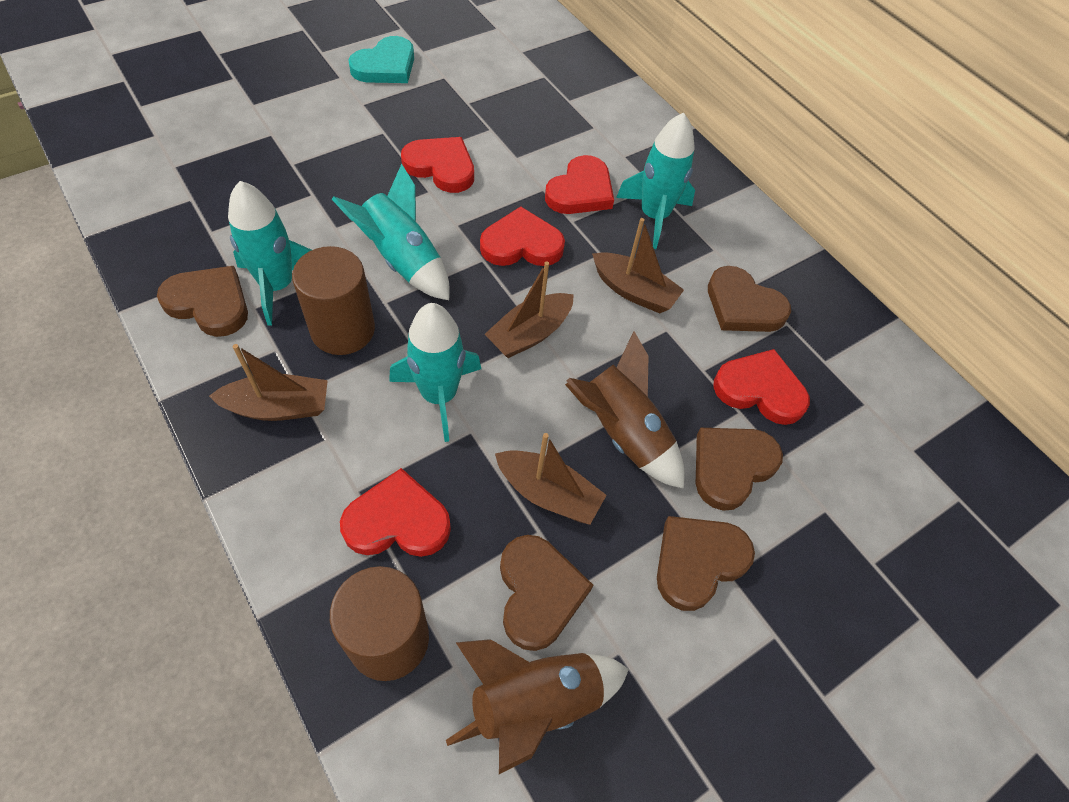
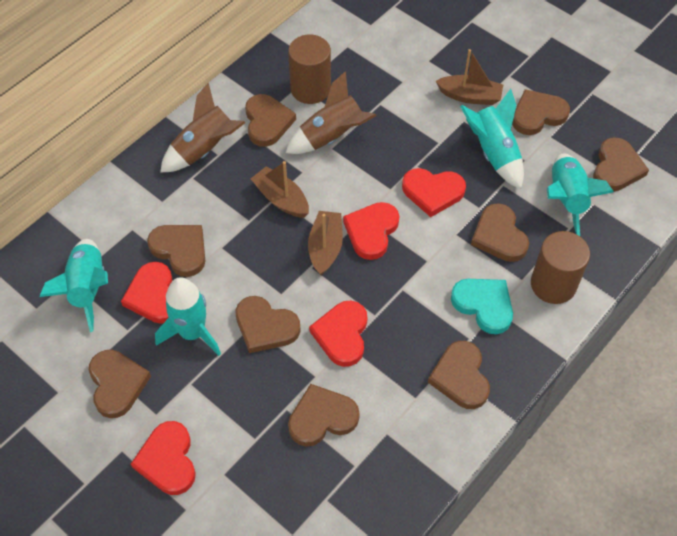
brown boat: [209,344,328,421] [485,261,574,358] [495,433,607,525] [592,218,684,313] = 4 -> [251,161,309,218] [308,211,343,276] [436,49,503,105] = 3
brown heart: [157,266,248,337] [500,535,593,651] [657,516,755,611] [696,428,783,511] [708,266,791,332] = 5 -> [89,350,151,418] [147,225,205,277] [235,296,301,353] [245,94,296,147] [288,384,360,447] [428,341,490,409] [471,203,529,262] [512,89,570,135] [593,137,649,192] = 9

